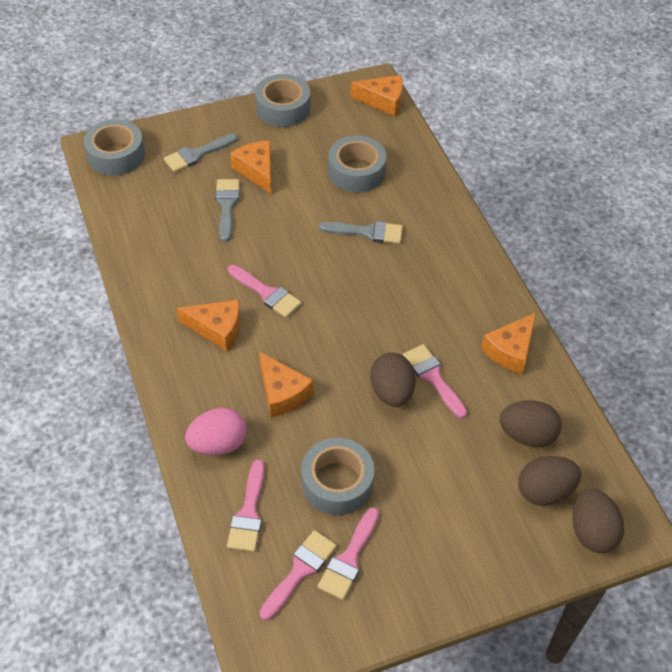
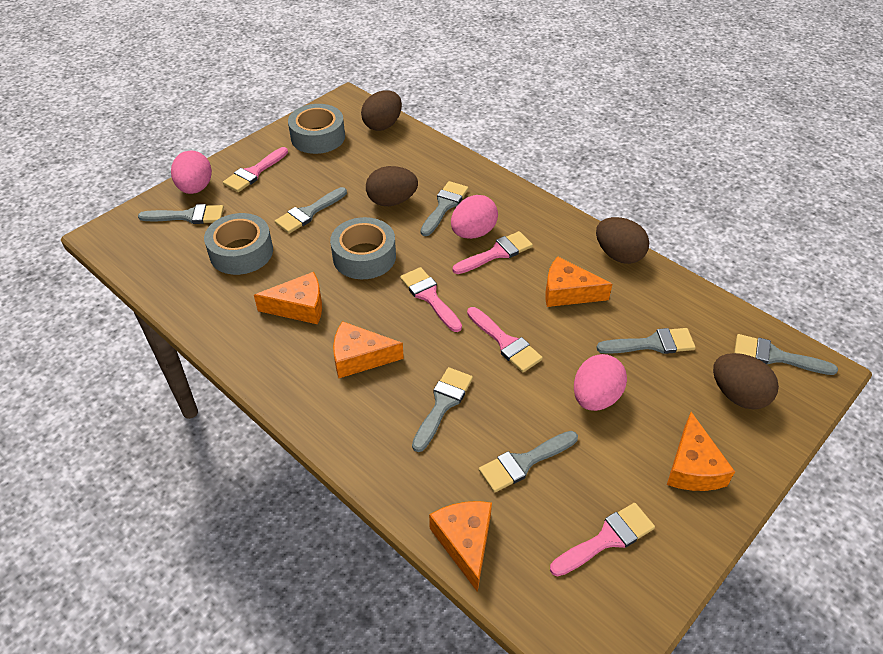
grey brush: [164,134,238,172] [215,179,240,242] [319,221,403,244] = 3 -> [138,204,224,224] [275,187,347,233] [412,367,473,452] [420,181,468,236] [479,431,578,493] [596,328,696,354] [734,334,838,375] = 7
grey tape: [84,119,145,176] [255,74,310,127] [301,438,374,515] [328,136,387,193] = 4 -> [204,213,273,275] [288,104,345,154] [330,217,396,279] = 3
pink egg: [185,408,247,456] = 1 -> [171,151,212,194] [451,195,498,239] [574,354,627,411] = 3

